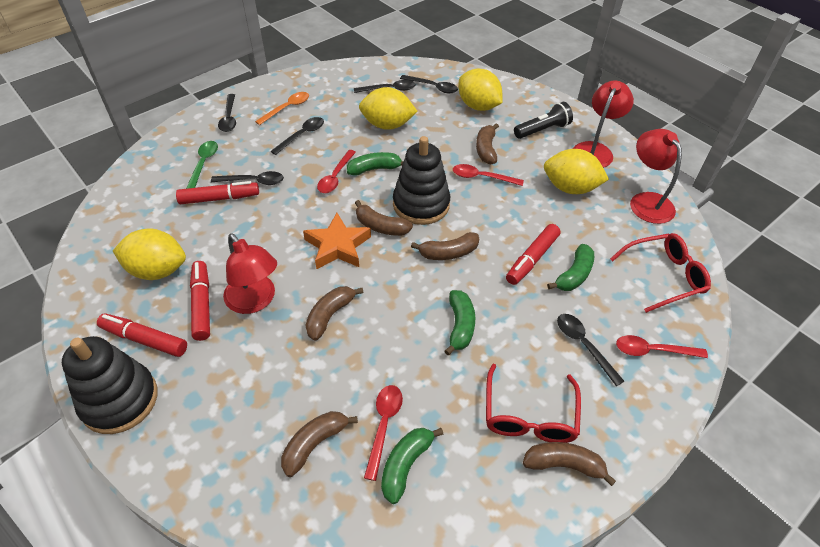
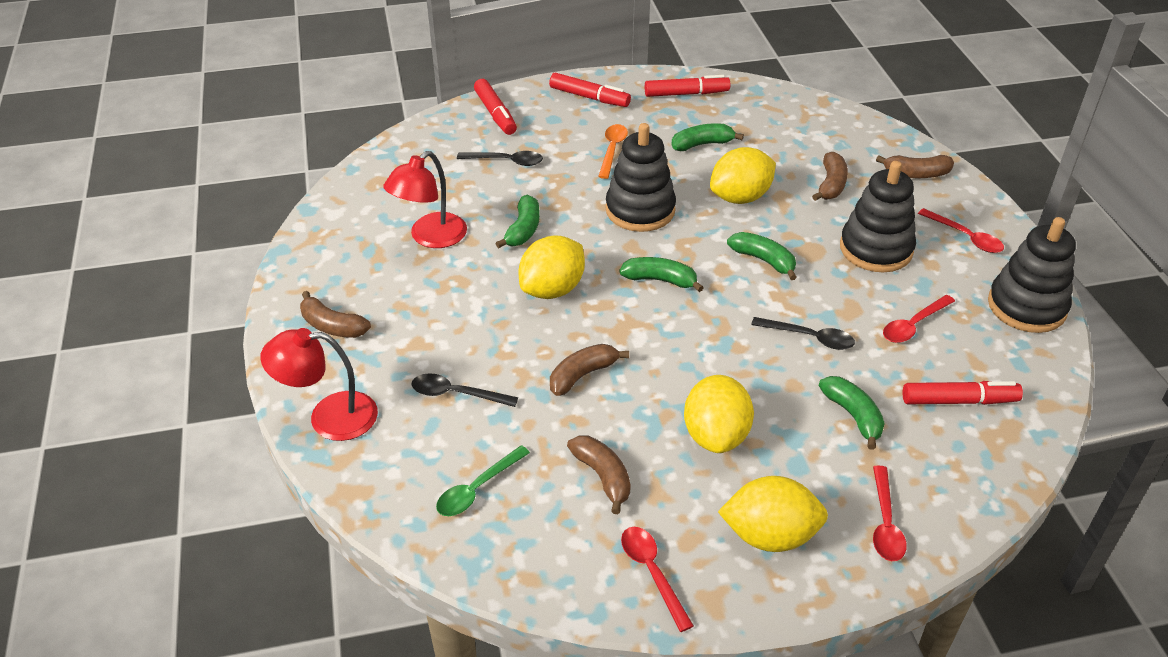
black flashlight: [514,102,573,139] = 1 -> none = 0
black spoon: [211,171,284,185] [218,94,236,132] [270,117,324,155] [354,80,416,93] [400,75,458,93] [557,314,624,386] = 6 -> [411,373,518,407] [457,151,543,166] [751,317,855,350] = 3
black stacking toy: [62,336,157,434] [393,136,450,225] = 2 -> [606,123,676,232] [840,161,916,272] [988,217,1076,333] = 3
brown banana: [281,411,358,477] [305,286,364,341] [355,200,413,236] [411,232,479,260] [476,123,499,165] [523,442,616,486] = 6 -> [300,291,371,338] [550,344,629,396] [567,436,631,514] [812,152,848,201] [876,155,954,178] = 5
green banana: [347,152,403,176] [381,428,444,504] [445,290,475,355] [547,244,594,291] = 4 -> [495,195,540,248] [619,257,704,292] [671,124,744,151] [727,232,797,280] [819,376,885,450] = 5
orange star: [303,213,371,269] = 1 -> none = 0
red glasses: [486,364,581,443] [610,233,711,313] = 2 -> none = 0
red lamp: [223,233,277,314] [573,81,634,168] [630,129,682,224] = 3 -> [260,328,378,441] [383,151,467,248] = 2

